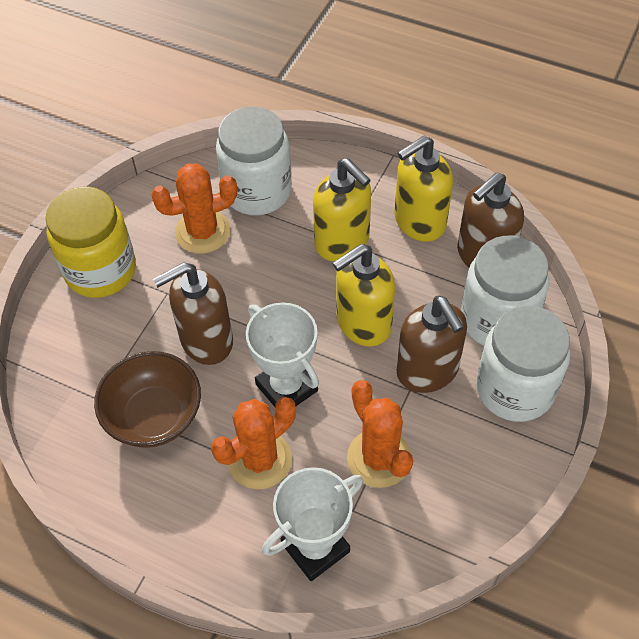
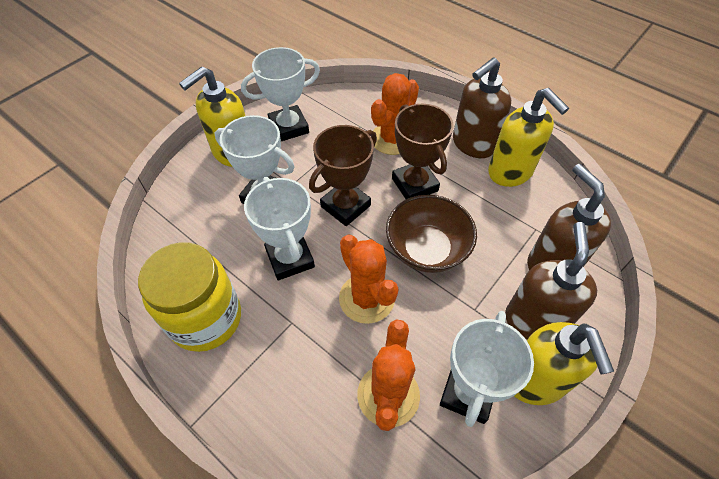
brown trophy: none = 0 -> [309,125,377,226] [392,104,453,199] = 2
white jar: [216,106,292,215] [461,236,549,346] [476,306,570,422] = 3 -> none = 0
white trophy: [246,302,319,408] [262,467,363,581] = 2 -> [215,115,295,204] [241,47,320,141] [244,177,315,280] [440,311,534,427] = 4

